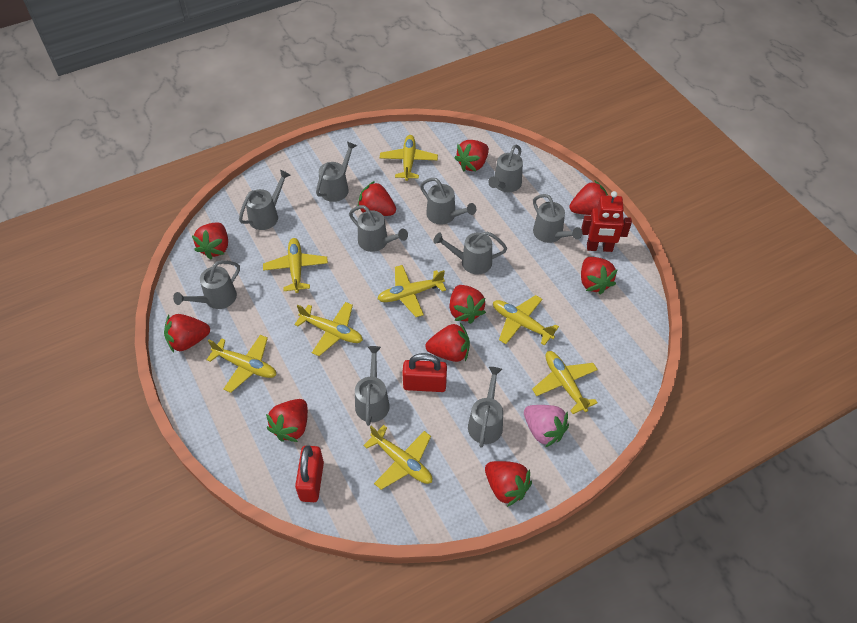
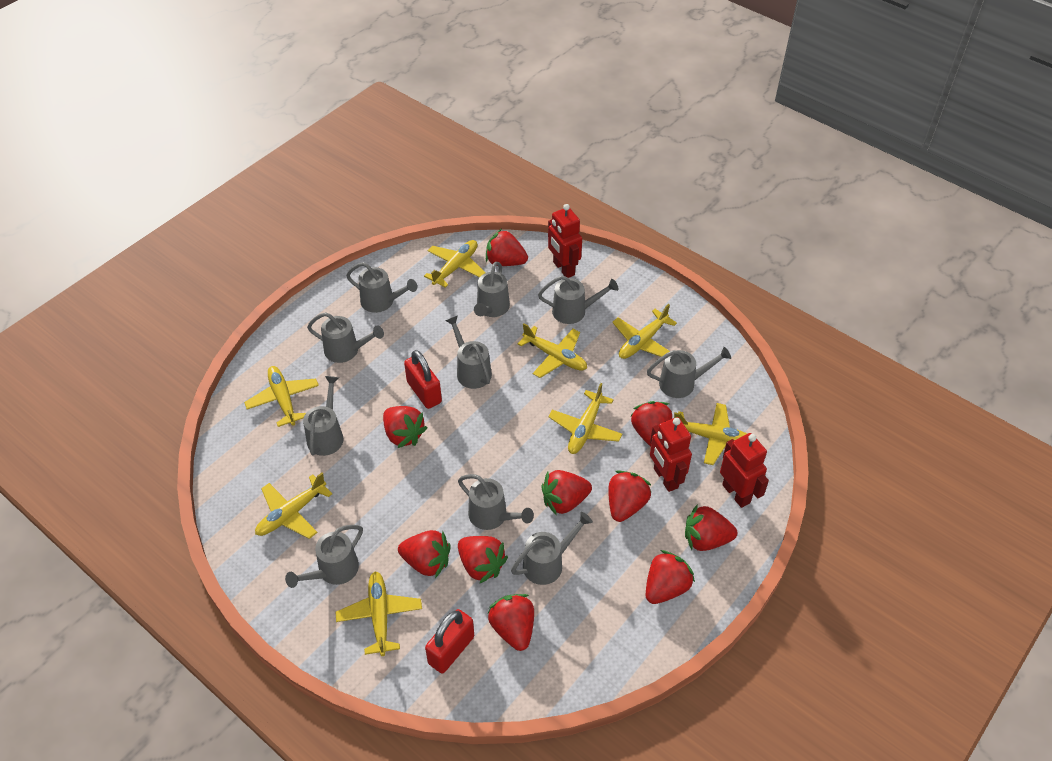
pink strawberry: [524,405,569,447] = 1 -> none = 0
red robot: [581,191,632,252] = 1 -> [548,204,582,278] [650,417,692,492] [720,433,769,508] = 3

